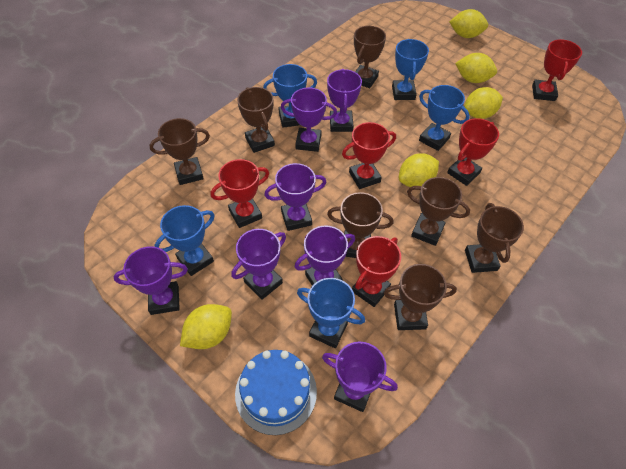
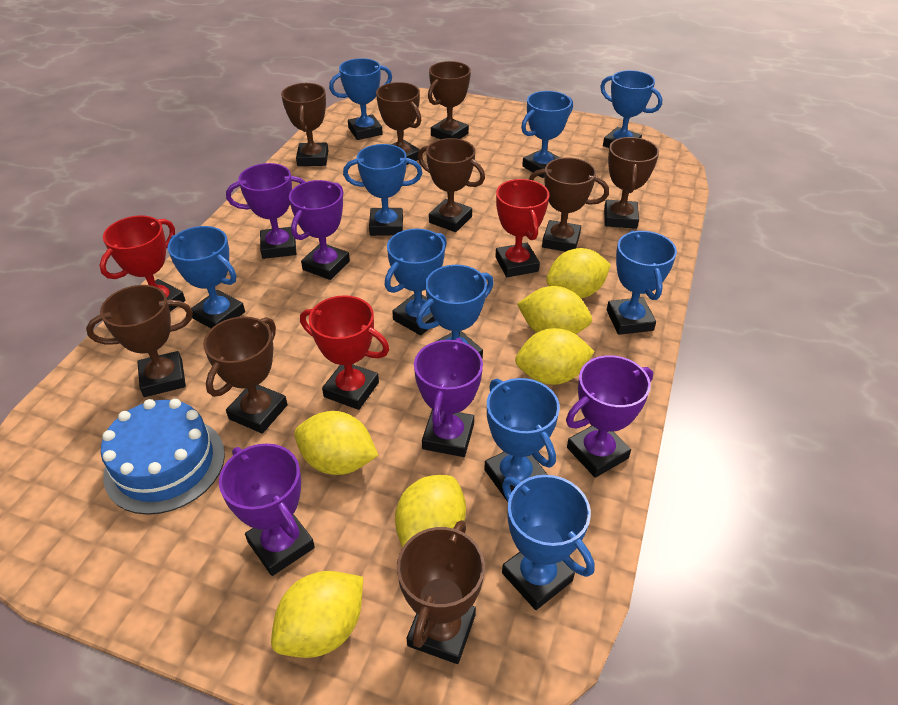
blue trophy: [154,205,215,276] [263,64,317,128] [297,278,365,348] [392,39,429,100] [419,85,470,151] = 5 -> [168,226,245,328] [329,58,392,140] [343,144,422,236] [385,229,447,335] [416,265,494,359] [484,378,560,502] [502,475,595,610] [521,91,573,178] [600,70,662,148] [607,231,677,335] = 10
brown trophy: [149,118,210,185] [237,87,275,153] [327,192,394,258] [354,26,386,88] [384,264,457,330] [407,177,470,246] [465,203,524,273] = 7 -> [86,285,193,397] [203,316,288,434] [281,83,328,166] [376,82,421,165] [397,520,485,664] [418,138,485,232] [428,61,471,139] [529,157,609,252] [604,137,659,229] = 9
purple trophy: [113,246,188,315] [231,229,286,300] [264,163,326,231] [281,88,337,152] [294,226,355,286] [322,342,398,412] [327,69,362,132] = 7 -> [219,443,315,576] [226,163,305,259] [289,180,350,280] [414,338,483,457] [566,355,653,478] = 5
red trophy: [211,159,269,228] [342,122,396,189] [352,236,401,307] [447,118,499,186] [532,39,582,101] = 5 -> [100,216,185,312] [300,295,390,410] [495,179,549,277] = 3
yellow lemon: [180,304,232,349] [399,153,439,187] [449,9,488,38] [455,53,497,83] [464,87,503,119] = 5 -> [271,571,363,658] [294,411,379,475] [395,475,466,548] [515,328,595,385] [517,286,592,334] [546,248,611,298] = 6

